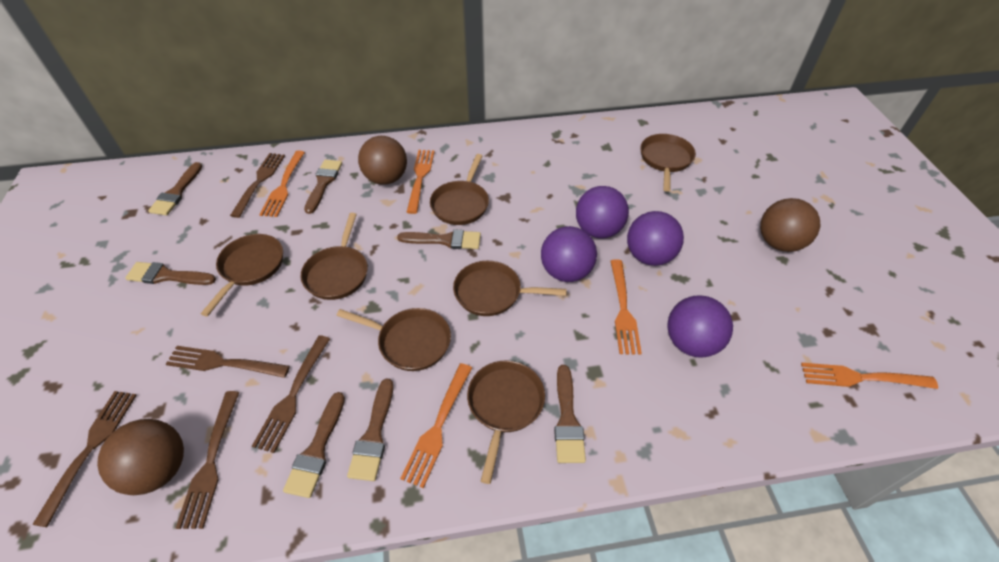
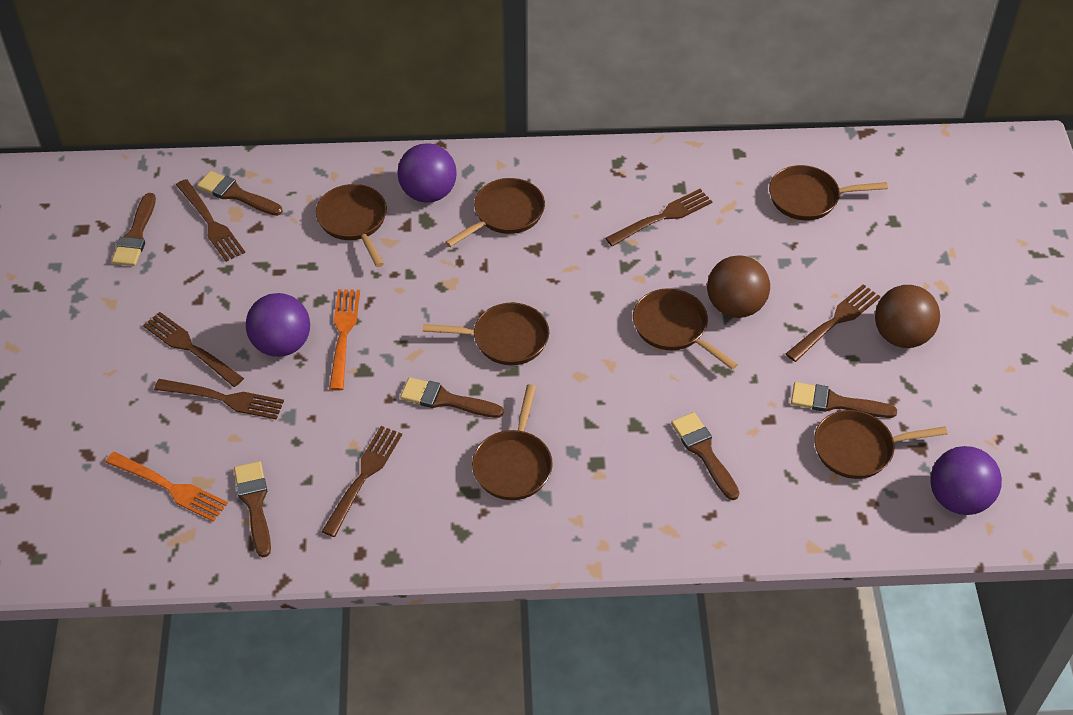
brown ball: [97,419,184,495] [358,136,407,185] [760,198,820,252] = 3 -> [707,255,770,318] [875,285,940,348] = 2
brown brush: [125,262,216,285] [148,162,202,215] [283,392,345,498] [304,160,342,214] [347,378,393,481] [397,229,481,249] [554,365,586,463] = 7 -> [112,193,156,266] [197,171,283,216] [234,461,271,557] [400,377,504,418] [671,412,739,500] [791,382,897,418] = 6
brown fork: [32,391,137,527] [166,346,290,378] [176,391,240,529] [230,153,285,218] [252,335,330,453] = 5 -> [143,312,244,387] [154,379,284,420] [176,179,245,262] [322,426,402,537] [605,189,713,246] [786,284,881,362] = 6
orange fork: [259,151,305,217] [400,363,472,488] [407,150,435,214] [611,259,642,355] [801,363,938,389] = 5 -> [105,452,228,522] [329,289,360,391] = 2
purple ball: [541,226,597,282] [576,186,629,239] [627,211,684,266] [667,295,733,358] = 4 -> [246,293,310,357] [398,143,456,203] [930,446,1002,515] = 3

